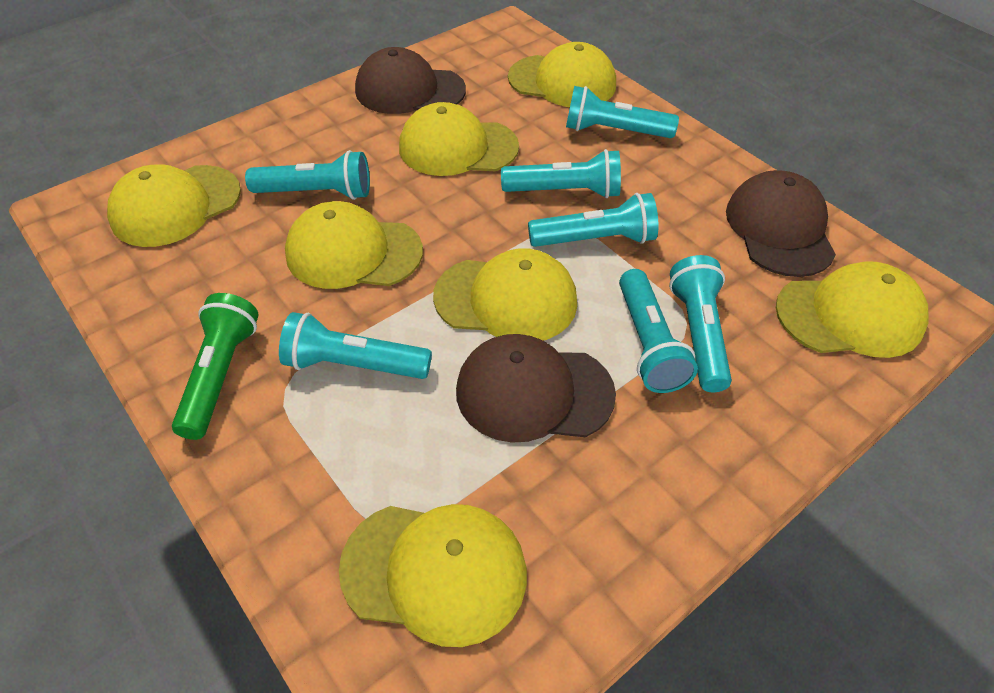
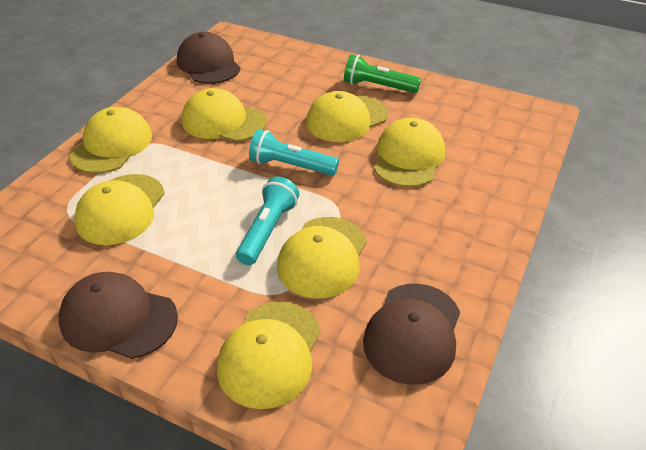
turquoise flashlight: [245,150,370,200] [279,312,432,379] [501,149,621,198] [528,193,658,247] [566,86,679,138] [619,269,698,393] [669,255,732,392] = 7 -> [236,176,300,265] [249,129,339,176] = 2

